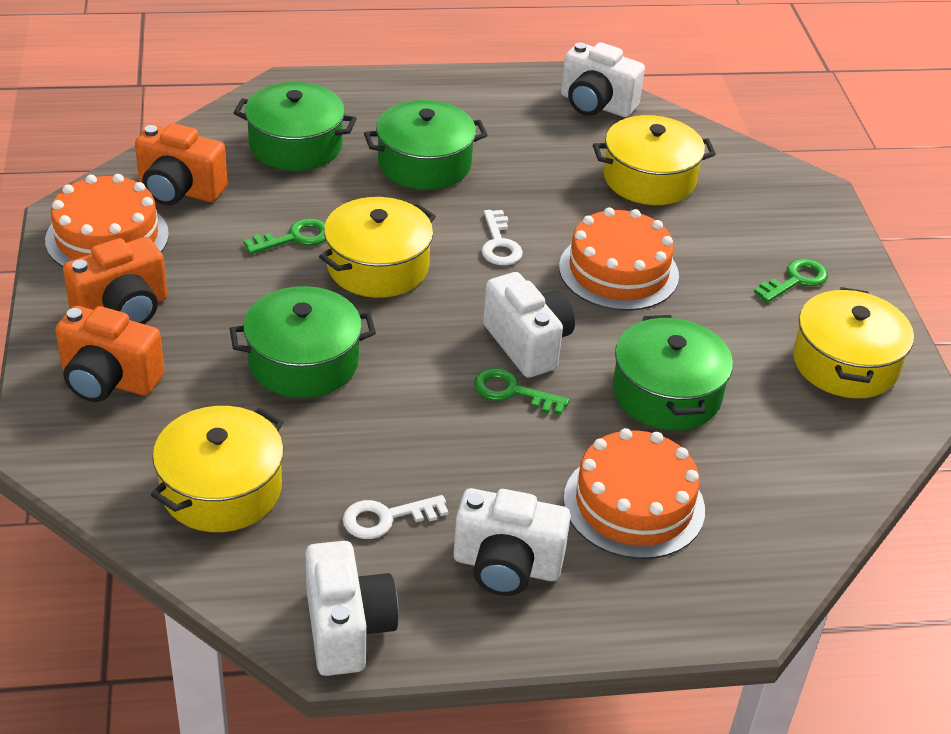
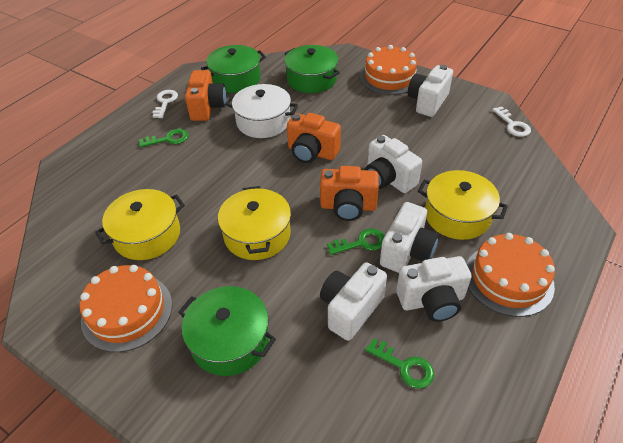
green pot: [230,286,376,398] [233,82,357,171] [364,100,488,190] [613,315,733,431] = 4 -> [178,286,276,376] [201,45,266,93] [284,45,340,93] = 3
white camera: [305,541,399,676] [454,488,571,596] [483,272,575,378] [561,42,645,117] = 4 -> [320,262,387,341] [365,135,422,193] [380,202,439,273] [396,256,472,322] [408,65,453,117] = 5
white pot: none = 0 -> [226,84,298,138] = 1
yellow pot: [151,406,284,532] [319,197,436,298] [593,115,716,205] [793,287,914,399] = 4 -> [95,189,185,260] [218,186,291,260] [418,170,508,240] = 3

